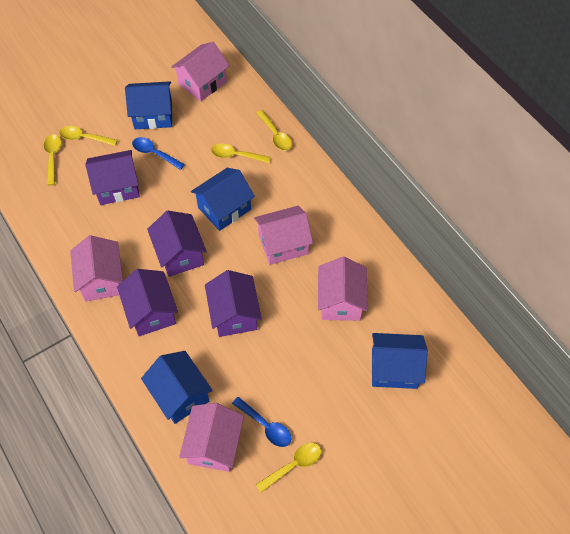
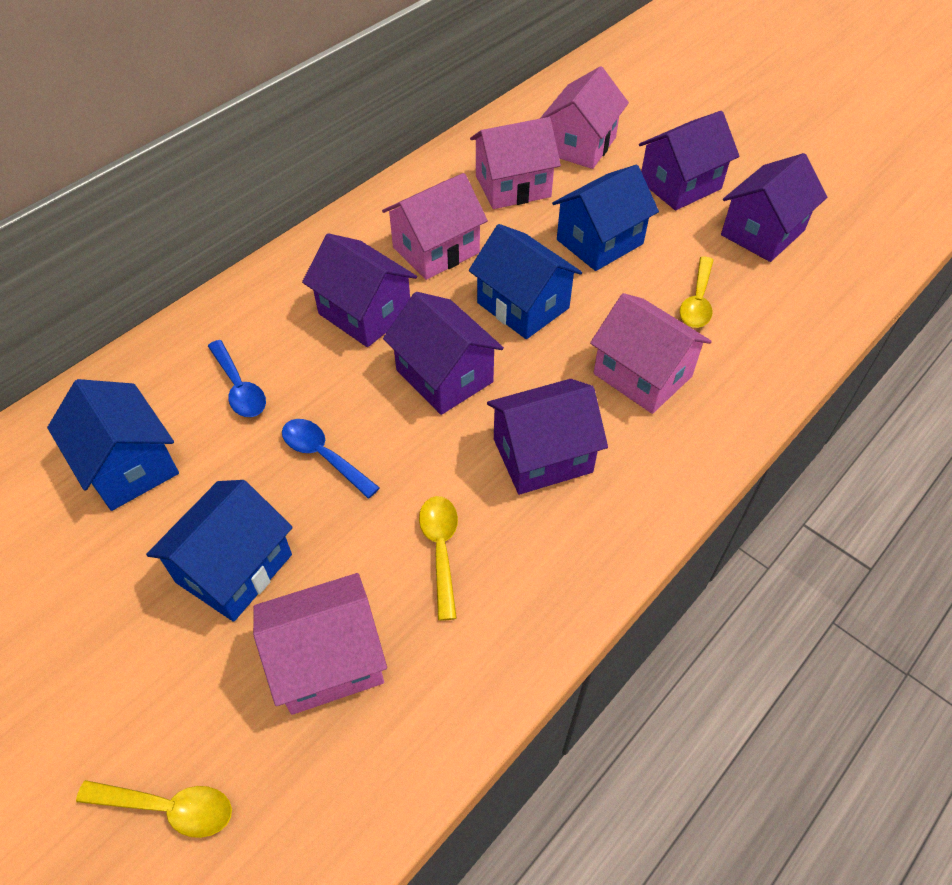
purple house: [85,150,140,205] [117,269,178,336] [147,211,207,277] [205,270,262,337] = 4 -> [302,233,417,347] [383,292,504,415] [487,379,608,495] [639,111,740,211] [721,153,827,262] = 5
yellow spoon: [44,134,61,185] [59,126,118,146] [211,143,271,163] [256,110,292,151] [256,443,321,493] = 5 -> [76,780,232,838] [419,496,458,621] [680,256,714,328] = 3

